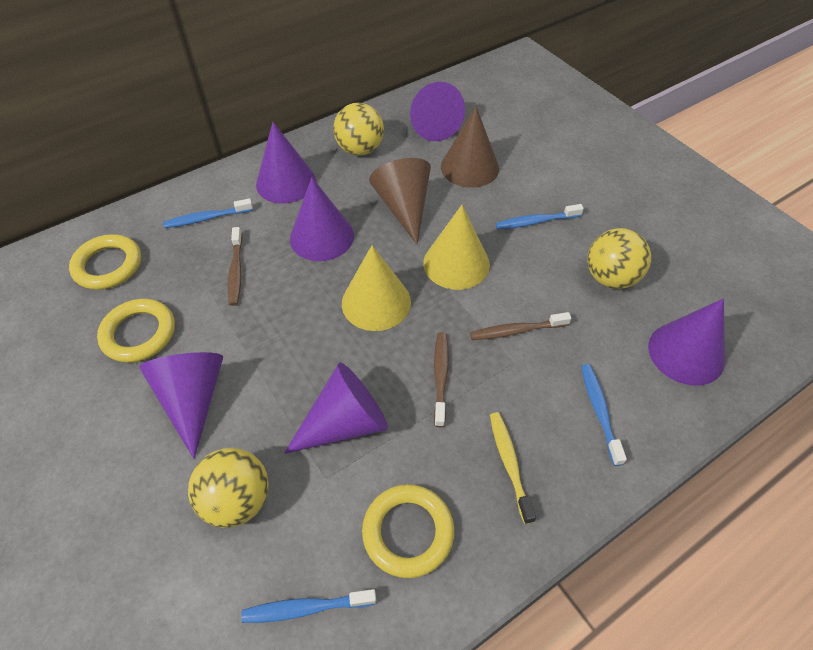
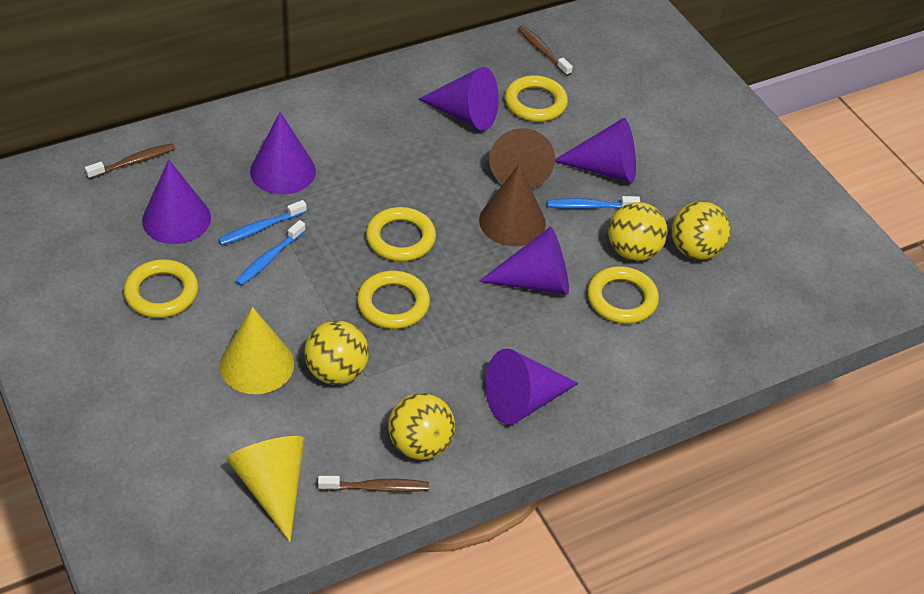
blue toothbrush: [163,198,253,228] [241,589,376,623] [496,204,584,229] [581,364,627,466] = 4 -> [218,200,307,246] [235,220,306,286] [547,196,640,209] = 3
yellow ball: [188,448,269,528] [333,103,384,156] [588,228,651,289] = 3 -> [304,320,369,385] [388,393,455,460] [608,202,668,261] [671,201,731,260] = 4
yellow ring: [69,234,141,290] [97,299,175,363] [362,484,454,578] = 3 -> [124,259,198,318] [357,270,430,329] [366,207,436,262] [505,75,568,122] [587,266,659,324] = 5
yellow toothbrush: [490,412,536,524] = 1 -> none = 0

